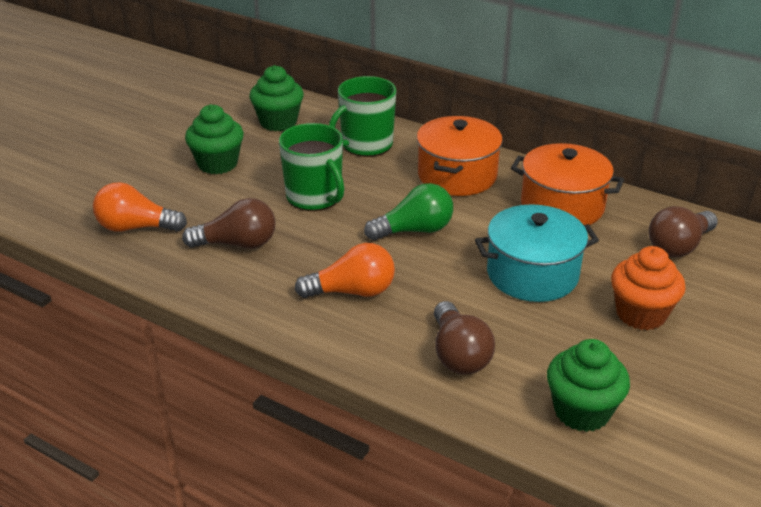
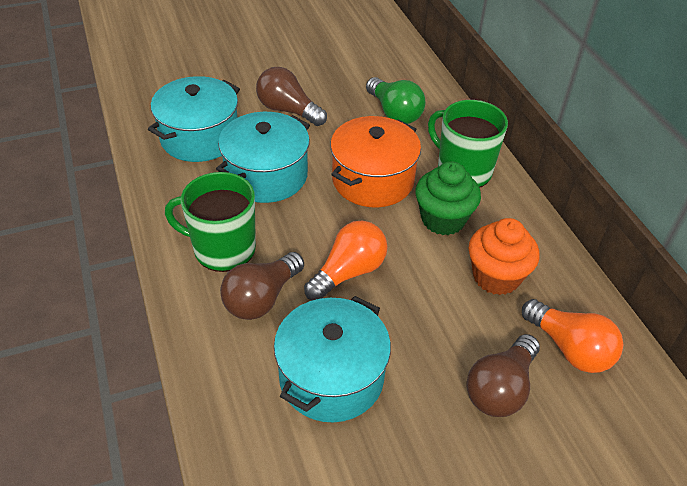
green cupcake: [185,104,244,174] [250,65,304,131] [547,339,630,432] = 3 -> [415,161,481,235] = 1
orange pot: [417,116,503,196] [511,143,624,225] = 2 -> [330,116,421,207] = 1
turquoise pot: [475,204,599,302] = 1 -> [148,76,240,162] [216,112,310,203] [274,296,391,423] = 3

